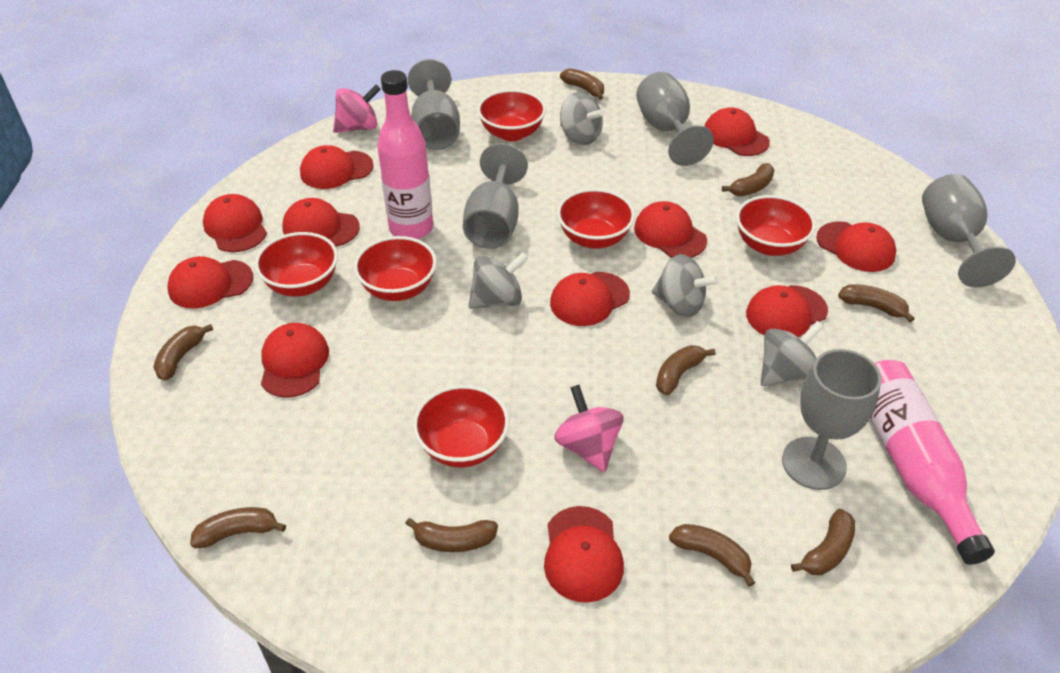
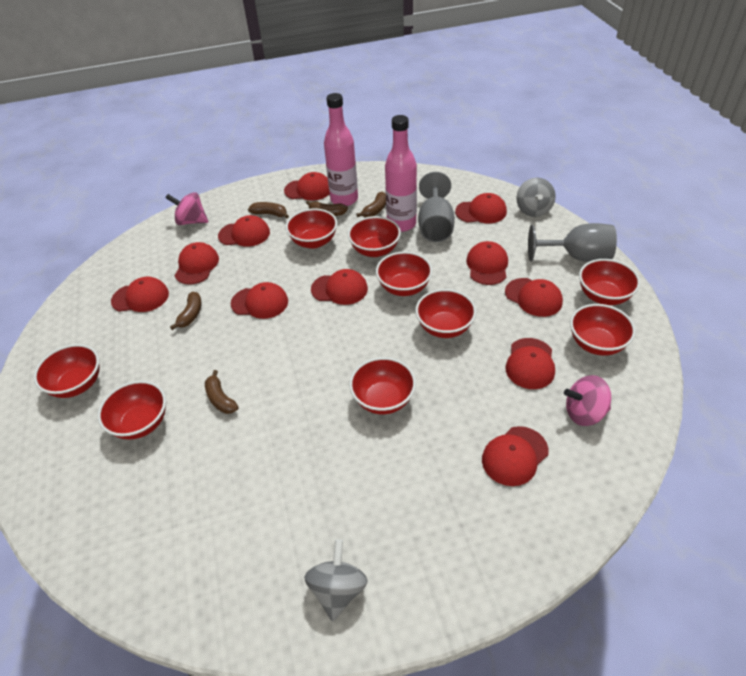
brown banana: [153,324,213,381] [190,507,286,548] [405,518,498,552] [560,68,604,100] [656,345,715,395] [669,524,755,587] [722,163,774,196] [791,509,855,575] [838,284,915,322] = 9 -> [170,292,201,330] [205,370,238,414] [248,202,289,218] [306,201,348,216] [356,192,386,218] = 5
grey goblet: [408,59,460,150] [463,143,528,249] [636,72,714,166] [782,349,882,490] [922,174,1016,287] = 5 -> [418,172,455,242] [528,223,617,262] = 2
grey spinning top: [468,252,528,309] [560,92,605,145] [652,254,719,317] [761,321,824,386] = 4 -> [304,539,368,621] [516,178,556,217] = 2
red bowl: [255,232,338,297] [354,236,437,301] [413,385,509,467] [477,89,546,141] [557,188,635,249] [736,195,816,256] = 6 -> [34,344,99,398] [98,381,166,440] [286,208,337,249] [348,216,401,257] [349,357,416,414] [376,251,432,296] [415,289,476,338] [570,304,636,356] [579,259,640,305] = 9

